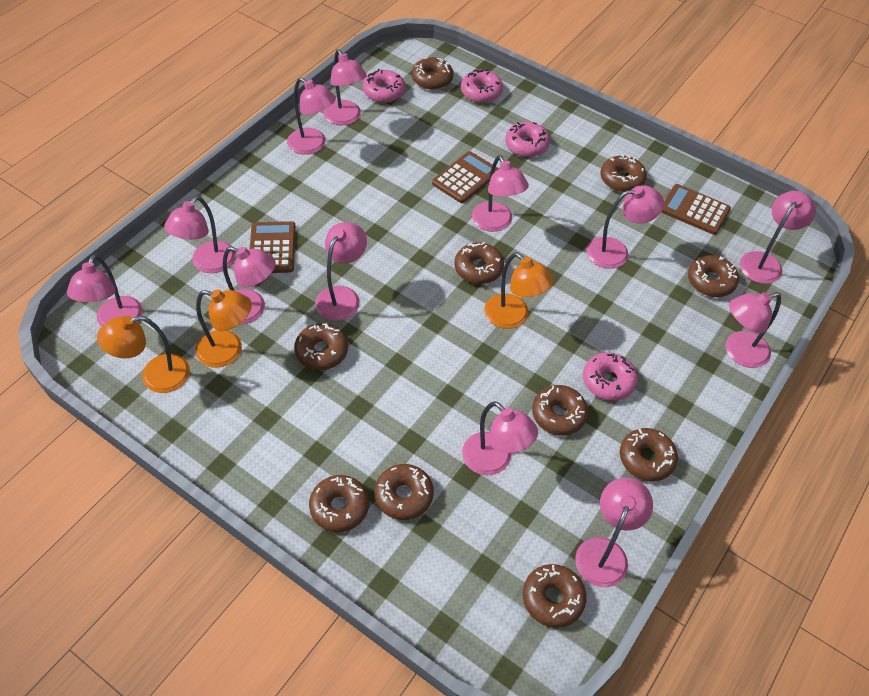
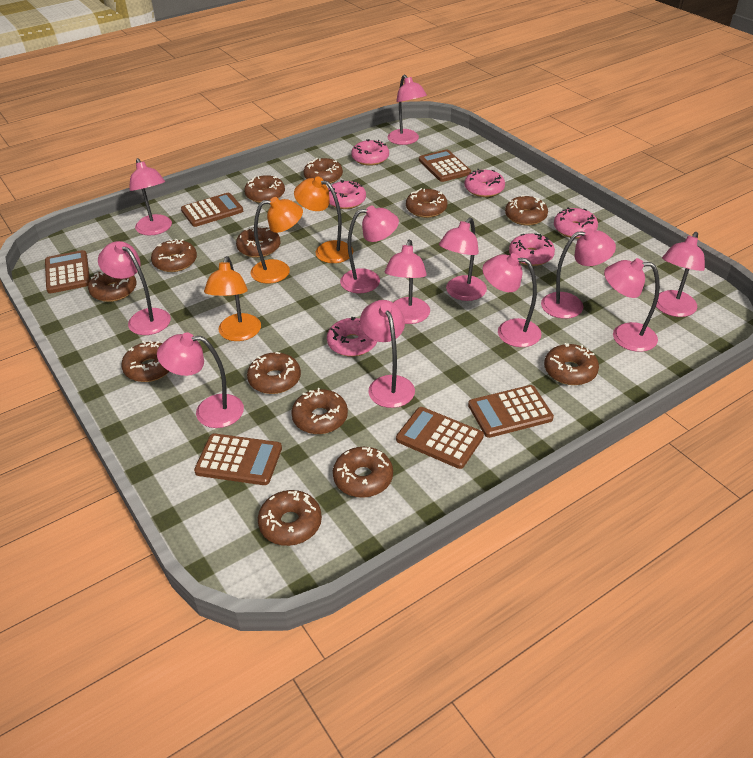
brown calculator: [250,221,296,273] [432,151,499,203] [661,184,731,235] = 3 -> [45,250,90,293] [181,193,243,227] [194,434,282,485] [396,407,484,469] [419,149,471,182] [468,385,554,438] = 6
brown donut: [294,323,348,370] [309,475,369,532] [374,464,434,520] [412,57,453,90] [454,242,504,284] [523,564,586,628] [532,385,588,435] [600,154,647,192] [620,428,678,481] [688,255,739,297] = 10 -> [88,270,136,302] [121,341,170,382] [151,239,197,272] [236,225,280,258] [244,175,285,203] [247,352,301,394] [258,490,322,546] [291,388,348,434] [304,158,343,185] [333,447,393,498] [406,188,447,218] [505,195,548,226] [544,343,599,385] = 13
pink donut: [363,69,405,103] [461,69,503,103] [505,122,550,157] [583,352,638,401] = 4 -> [327,317,377,357] [328,180,366,209] [351,139,389,166] [465,169,505,197] [509,233,555,266] [554,207,598,239] = 6

